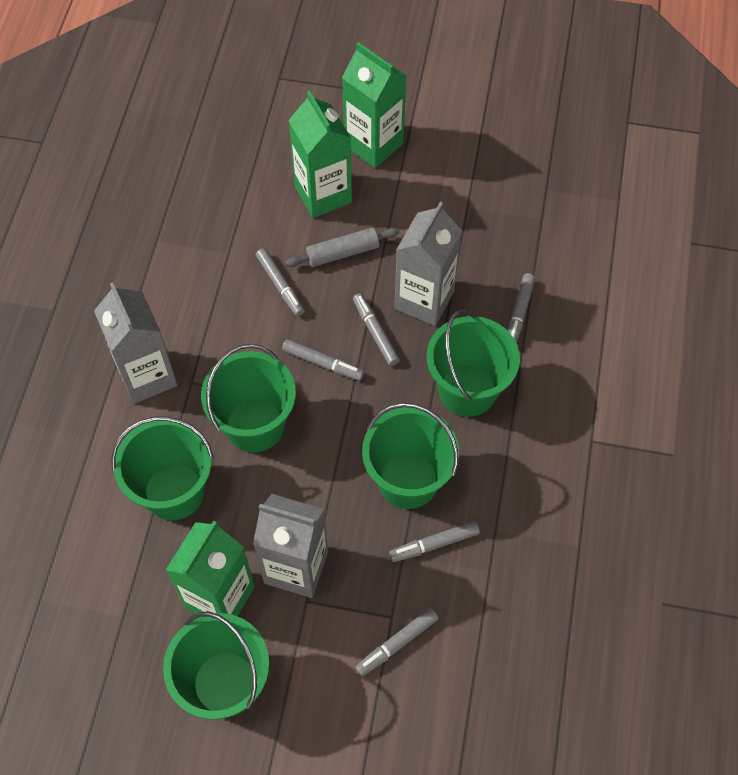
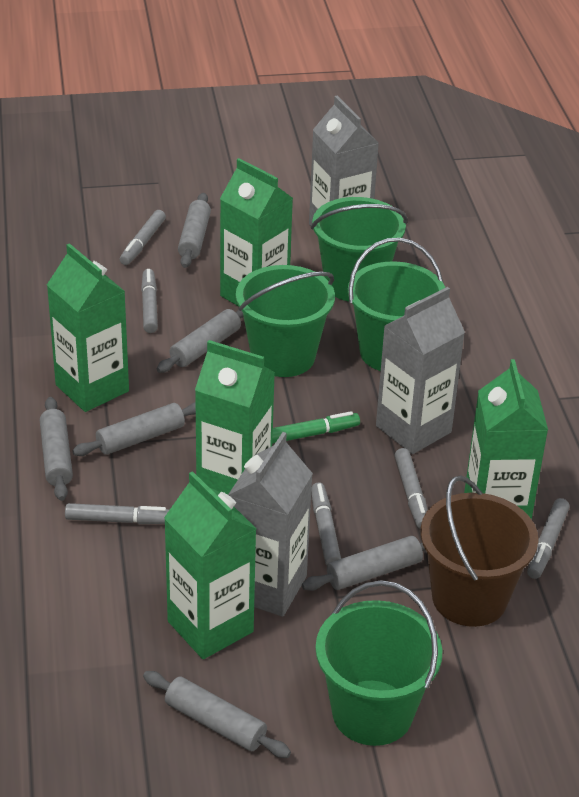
brown bucket: none = 0 -> [420,475,538,627] = 1
green bucket: [111,416,214,520] [163,612,269,719] [201,344,296,452] [362,403,459,509] [427,309,520,417] = 5 -> [236,265,335,377] [311,197,407,301] [315,580,443,746] [348,238,445,371] = 4
green carton: [166,521,255,617] [288,91,352,218] [342,42,407,168] = 3 -> [47,243,129,412] [164,471,256,659] [195,340,275,495] [220,158,293,306] [464,359,548,520] = 5
green marker: none = 0 -> [272,411,360,444] = 1
grey rolling pin: [285,228,400,267] = 1 -> [40,397,73,501] [72,402,196,456] [143,671,291,758] [157,309,243,373] [178,193,211,268] [302,536,425,591] = 6

